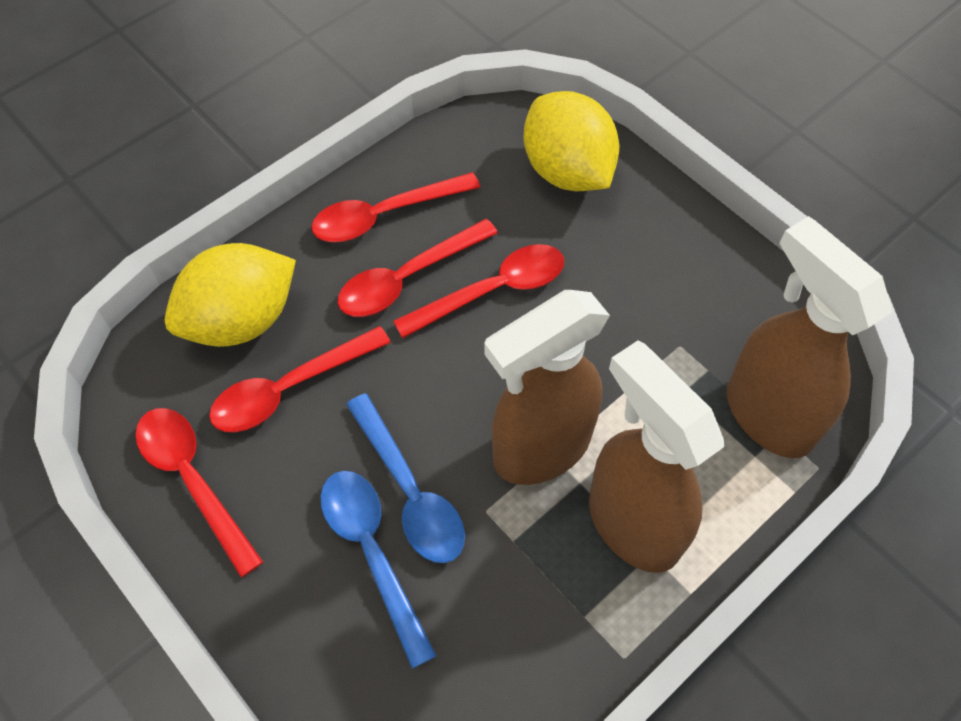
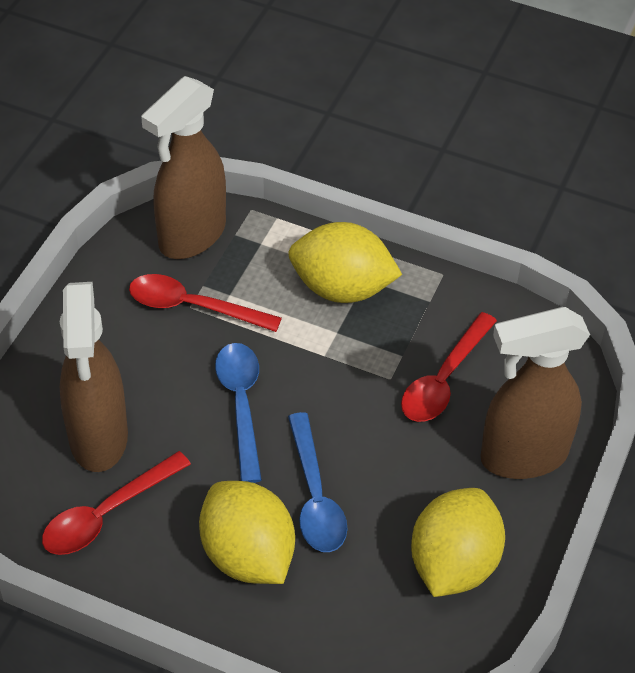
red spoon: [135,408,263,577] [209,326,391,432] [312,172,480,242] [338,219,498,317] [393,244,564,338] = 5 -> [42,451,191,555] [129,274,282,332] [401,312,497,422] = 3
yellow lemon: [165,243,296,347] [524,91,619,191] = 2 -> [199,481,295,584] [288,222,402,303] [411,488,505,597] = 3

